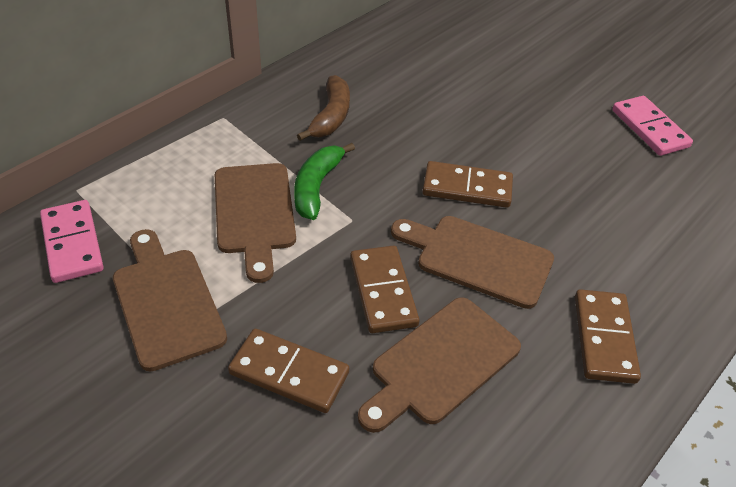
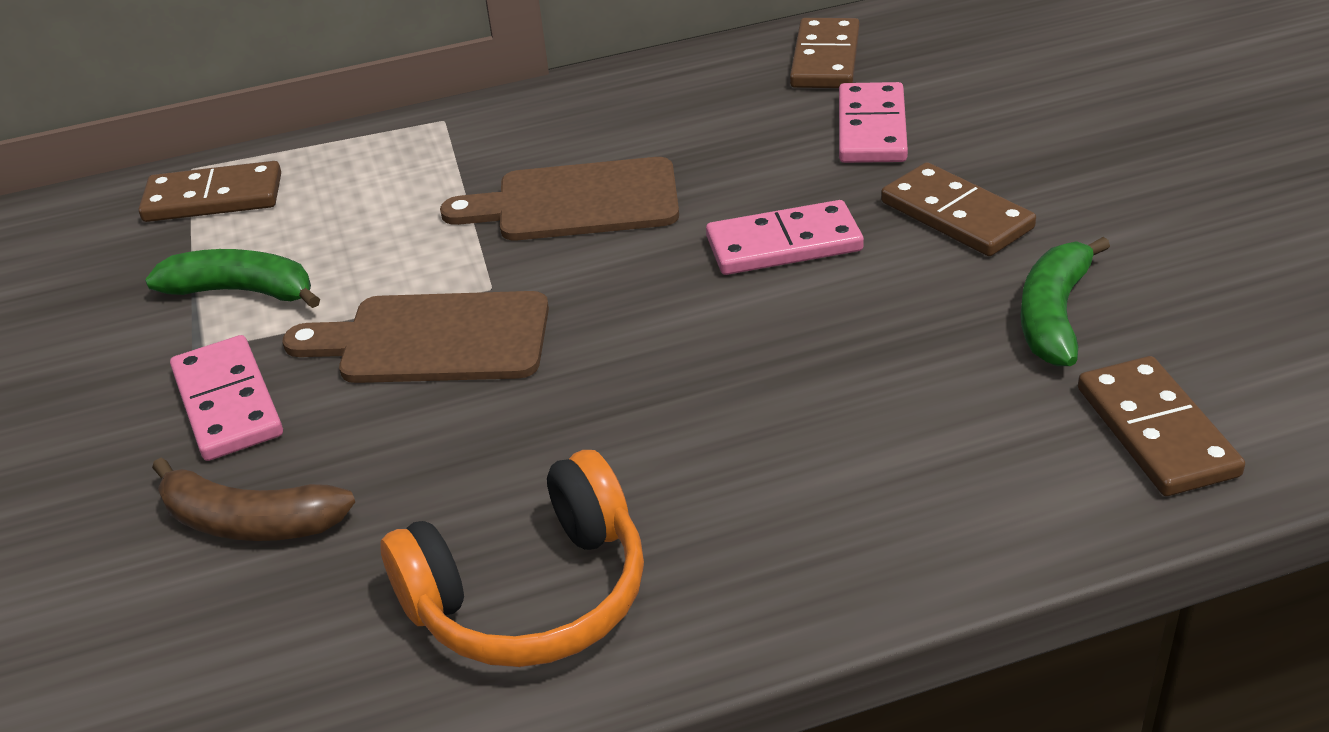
brown cutting board: [113,229,227,371] [215,163,296,283] [358,297,521,433] [391,216,554,309] = 4 -> [282,291,549,383] [440,157,679,240] = 2
green banana: [294,143,355,220] = 1 -> [145,249,320,308] [1020,237,1110,366] = 2
orange headphones: none = 0 -> [380,450,644,667] = 1
pink domino: [40,200,104,283] [612,96,693,156] = 2 -> [170,335,283,461] [706,200,864,275] [839,82,908,163] = 3

